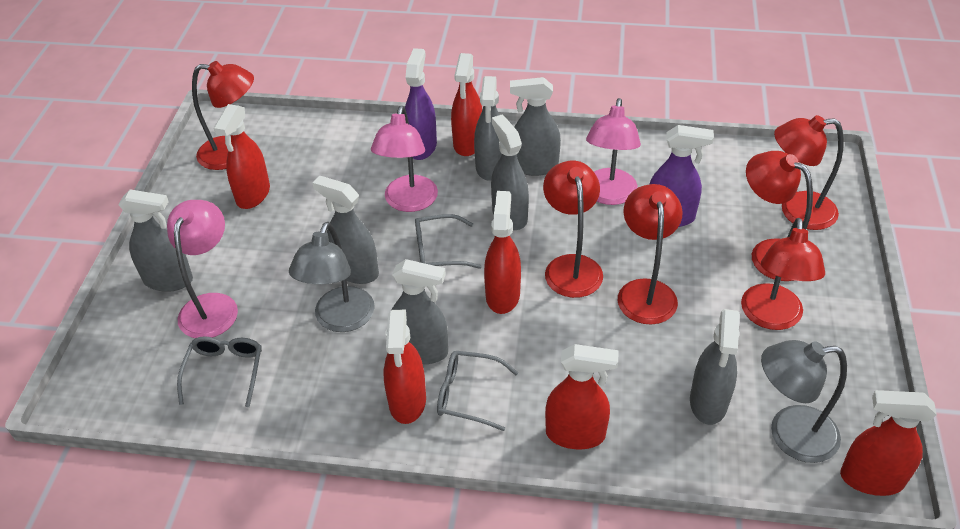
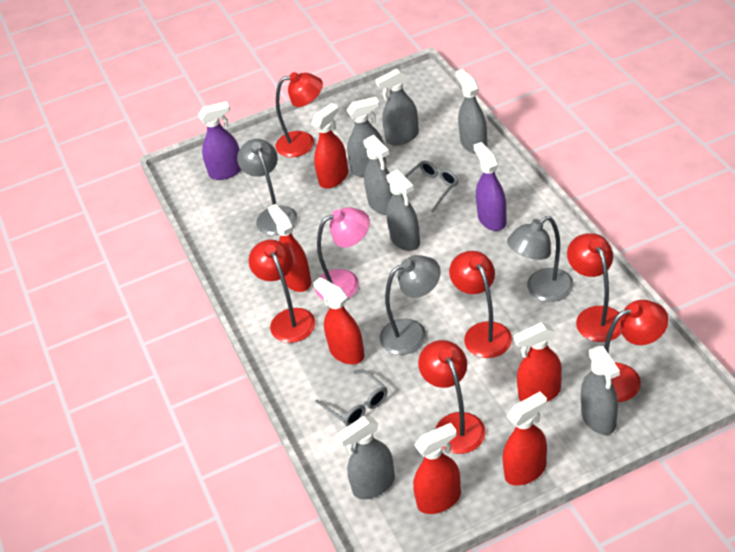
grey glasses: [177,336,262,407] [415,214,482,269] [437,351,519,431] = 3 -> [315,370,387,426] [404,161,458,212] = 2
grey lamp: [289,222,375,332] [761,340,847,463] = 2 -> [237,139,298,235] [380,255,440,355] [507,216,574,302] = 3
pink lamp: [167,200,238,338] [371,106,438,212] [586,98,641,205] = 3 -> [315,207,370,300] = 1

